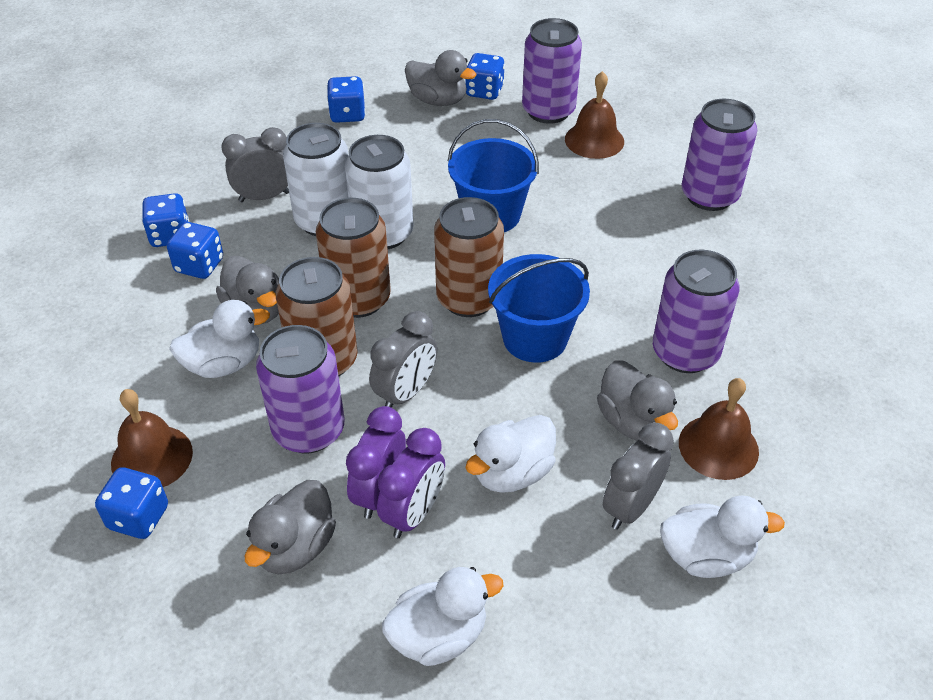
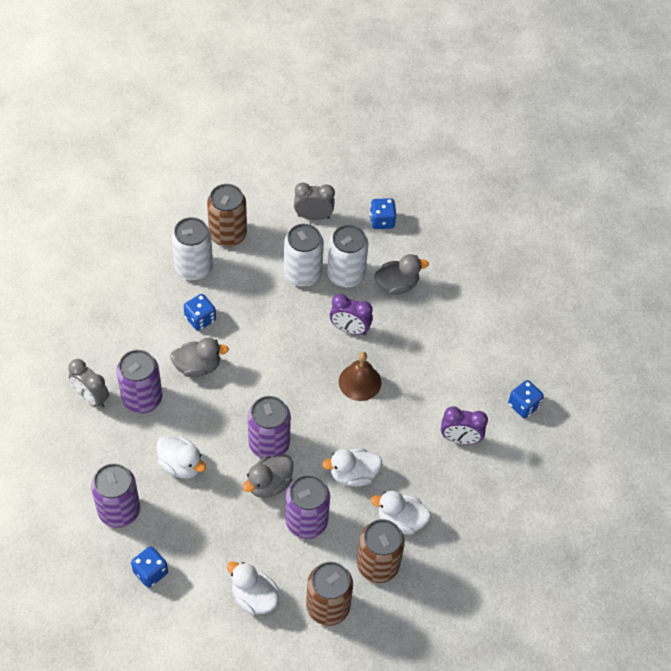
blue bucket: [448,119,539,232] [488,254,590,363] = 2 -> none = 0
blue dice: [95,467,168,539] [142,193,189,247] [167,222,223,279] [327,76,366,123] [466,53,505,100] = 5 -> [131,546,168,588] [184,294,216,331] [370,198,396,229] [508,380,544,418] = 4
brown bell: [111,389,193,487] [565,71,624,159] [679,378,759,480] = 3 -> [339,352,381,401] = 1
grey clock: [222,127,289,202] [369,311,437,408] [603,423,674,530] = 3 -> [68,359,109,408] [294,183,335,220] = 2
grey duck: [216,256,279,324] [245,480,336,575] [405,50,476,106] [597,360,678,441] = 4 -> [170,338,229,377] [242,454,293,498] [374,254,429,295] = 3
white can: [283,123,348,236] [345,135,414,249] = 2 -> [172,217,213,281] [284,224,324,287] [327,225,368,288] = 3

